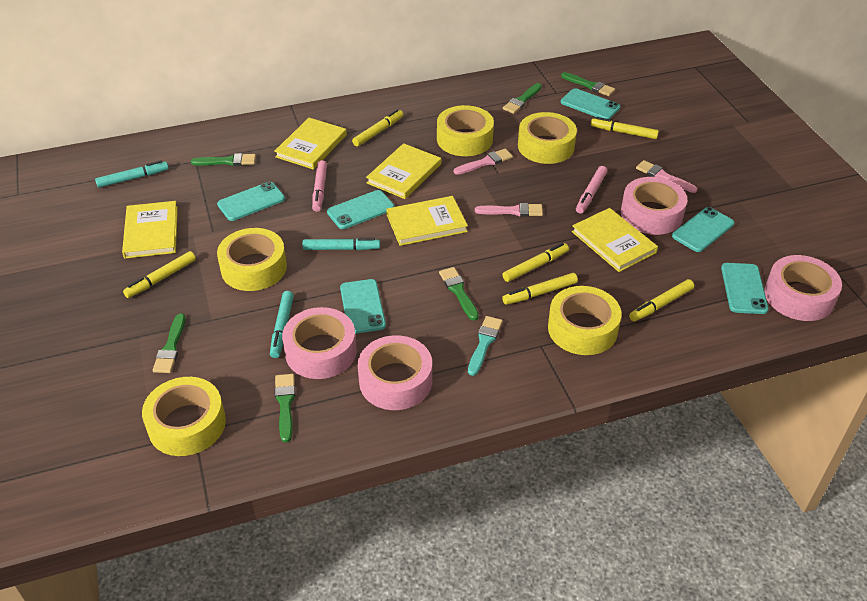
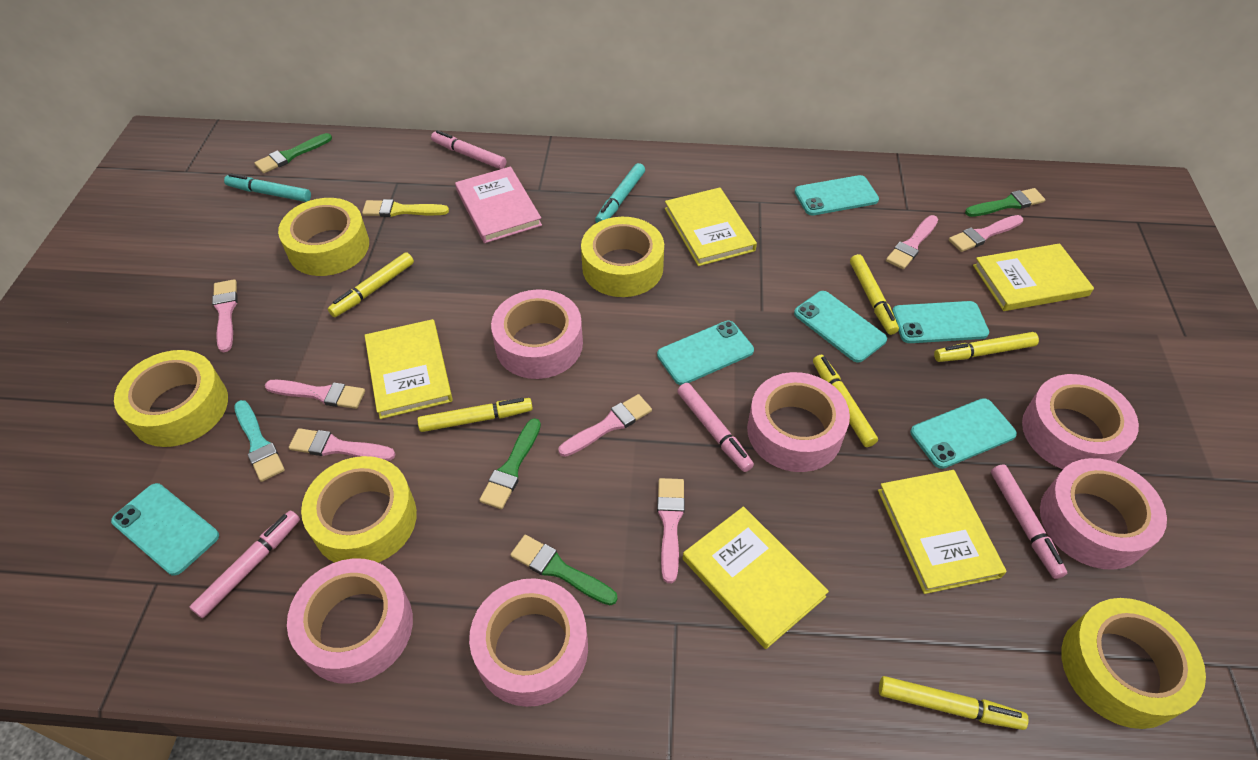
green brush: [153,314,185,373] [191,153,256,166] [275,374,295,442] [439,267,479,320] [503,83,542,114] [561,72,615,96] = 6 -> [254,133,332,173] [479,418,541,509] [510,535,618,605] [965,188,1045,217] = 4
pink book: none = 0 -> [455,167,542,243] = 1
pink brush: [454,149,513,175] [475,203,543,217] [636,160,698,193] = 3 -> [212,279,238,352] [265,380,365,409] [289,428,396,461] [558,394,652,457] [657,478,685,583] [886,215,938,269] [949,215,1023,252] = 7
pink marker: [312,160,327,212] [576,166,607,214] = 2 -> [190,510,300,618] [431,130,506,169] [677,383,754,472] [991,464,1067,579] = 4
pink tape: [282,307,357,379] [358,335,432,410] [621,177,687,235] [765,255,842,321] = 4 -> [287,558,413,684] [469,578,588,707] [491,289,583,379] [747,372,850,472] [1022,374,1139,469] [1040,458,1167,570] = 6
turquoise marker: [95,160,169,188] [270,291,294,358] [302,238,380,250] = 3 -> [224,173,311,202] [595,163,645,223] = 2
yellow brush: none = 0 -> [362,199,449,217] = 1

